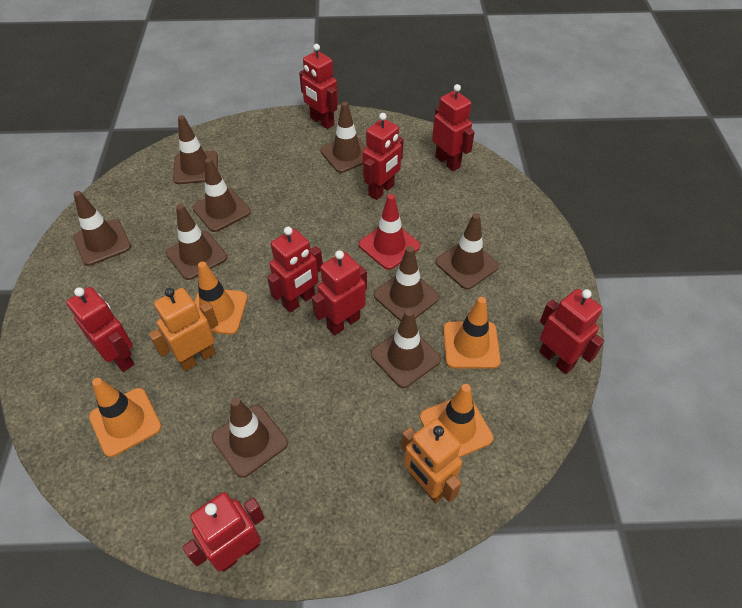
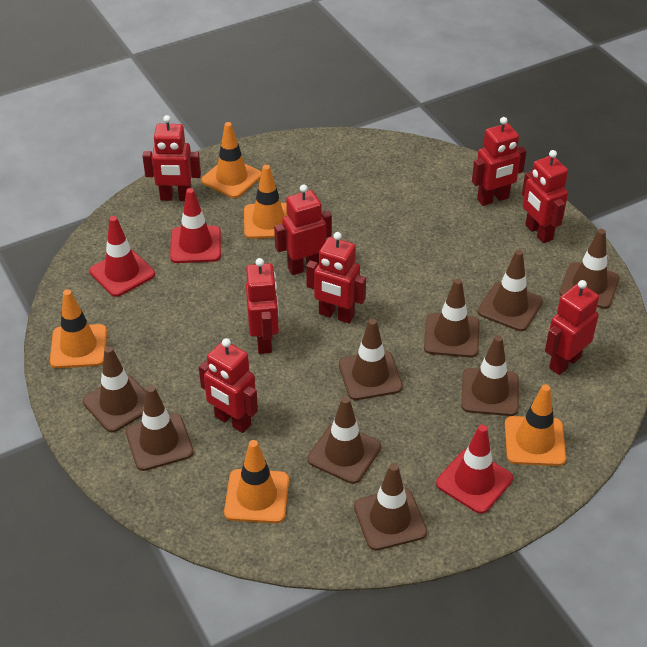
orange robot: [149,288,218,371] [401,419,462,503] = 2 -> none = 0
orange traffic cone: [89,378,162,457] [194,261,247,335] [420,384,493,458] [443,297,501,369] = 4 -> [50,289,107,368] [201,122,262,198] [224,440,289,523] [244,165,288,239] [505,384,566,466] = 5
red traffic cone: [359,194,420,270] = 1 -> [89,216,155,297] [170,188,221,263] [436,425,513,514] = 3

